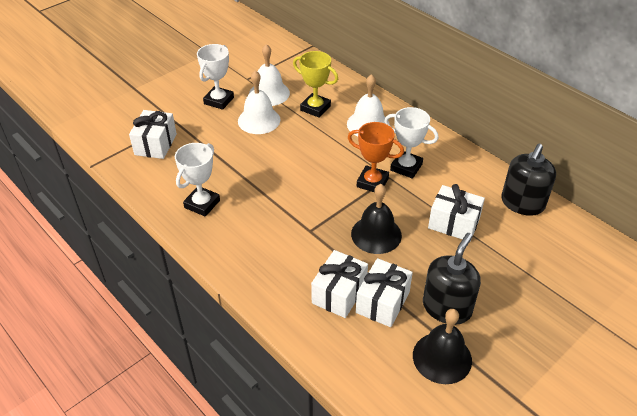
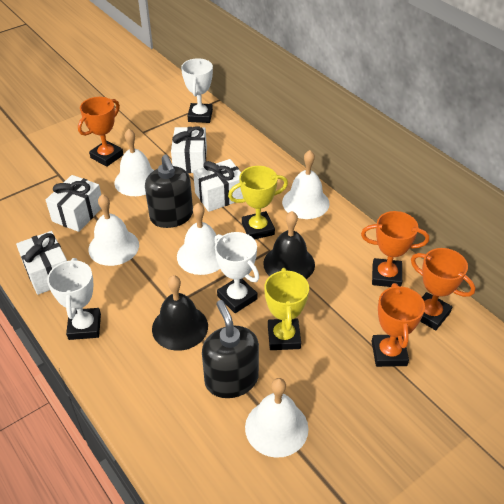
orange trophy: [348,122,404,192] = 1 -> [78,97,124,167] [361,211,429,287] [372,283,425,367] [411,248,476,330] = 4
white bell: [238,71,280,134] [249,44,290,106] [347,74,390,136] = 3 -> [89,194,139,266] [114,129,154,196] [177,203,220,275] [245,378,308,458] [282,150,330,219] = 5
yellow trophy: [293,51,338,118] = 1 -> [228,166,288,240] [264,268,309,350] = 2

